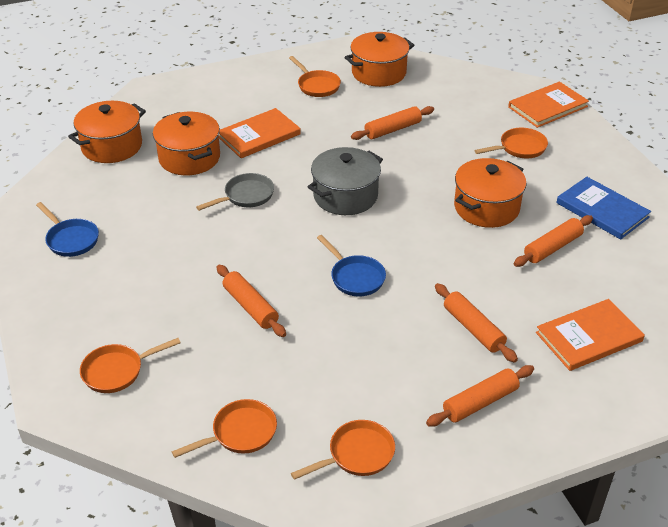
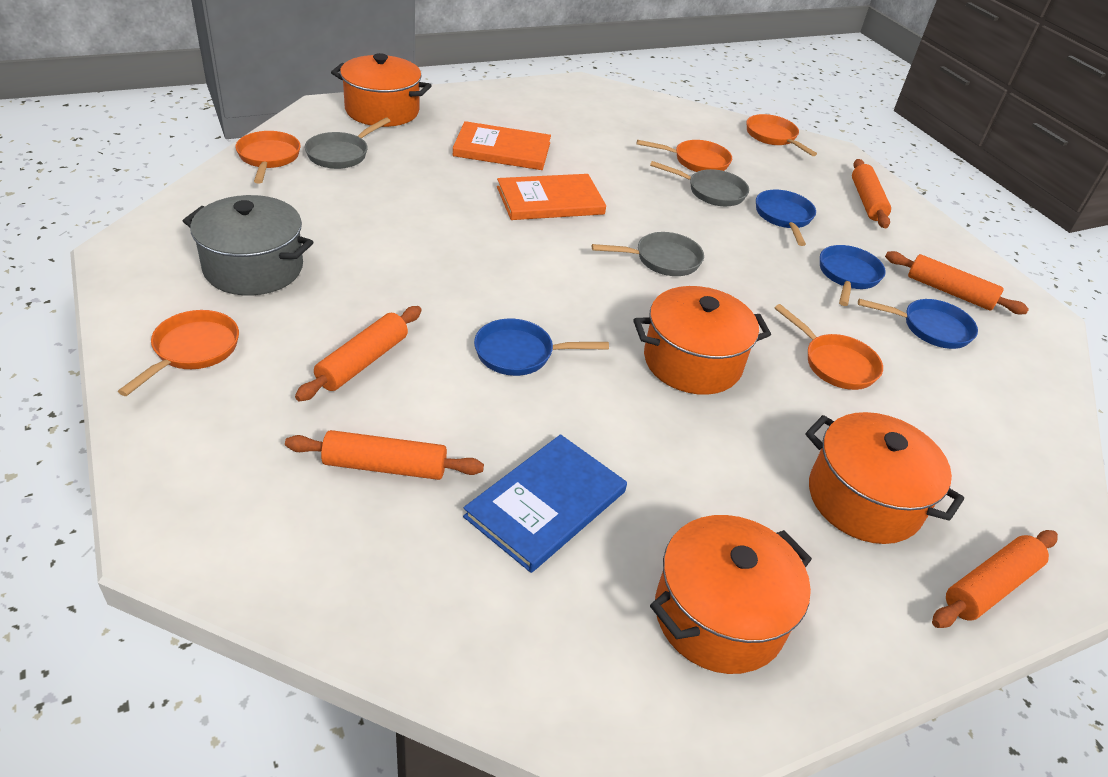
blue pan: [36,202,99,257] [317,235,386,296] = 2 -> [474,319,609,376] [756,189,816,246] [820,245,886,306] [858,299,978,349] = 4
grey pan: [196,173,274,211] = 1 -> [305,117,390,169] [592,232,704,276] [650,161,749,206] = 3
orange book: [219,108,301,158] [508,82,589,128] [536,299,645,371] = 3 -> [453,121,551,170] [497,174,606,220] = 2

